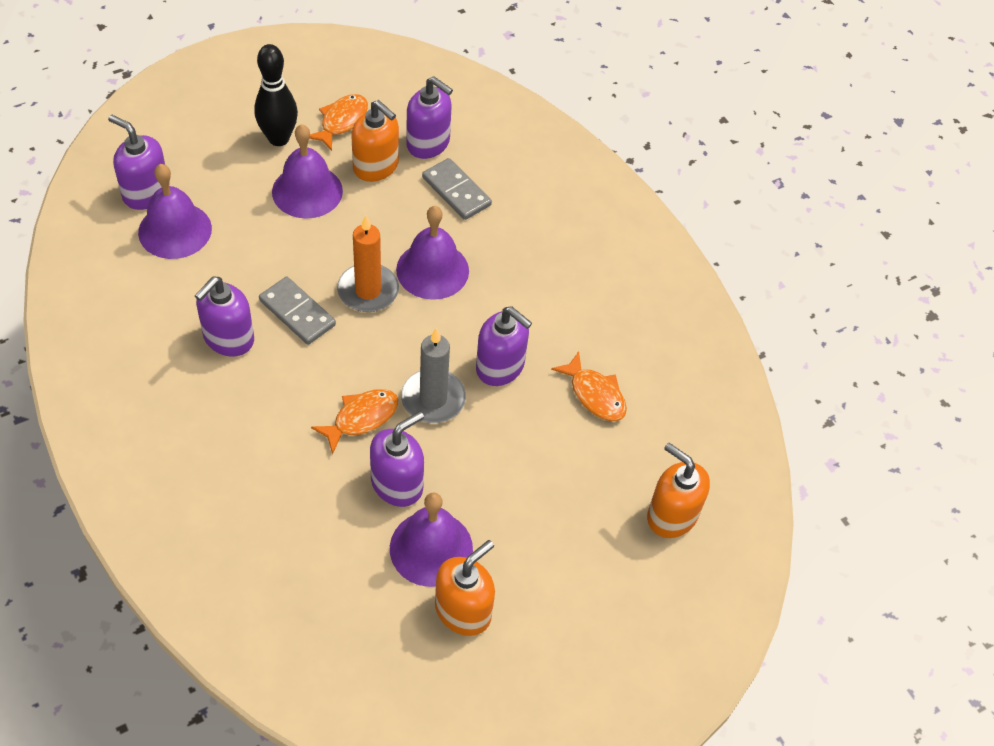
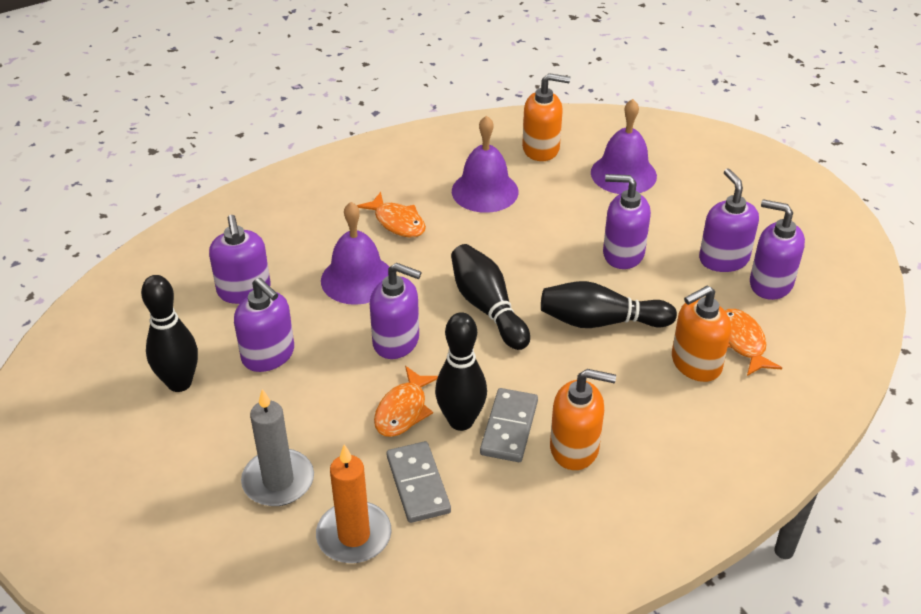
black bowling pin: [254,44,298,146] = 1 -> [141,275,198,392] [435,312,487,431] [451,244,530,350] [541,281,677,328] = 4
purple bell: [138,164,212,259] [272,124,343,219] [390,493,473,587] [396,206,469,300] = 4 -> [321,202,389,305] [452,115,519,213] [591,99,657,194] = 3
purple soap dispenser: [108,115,165,210] [195,277,254,356] [370,411,424,507] [406,76,453,159] [476,306,532,386] = 5 -> [209,215,271,304] [234,278,294,372] [370,263,421,359] [603,174,651,269] [699,168,759,272] [750,199,805,300] = 6

